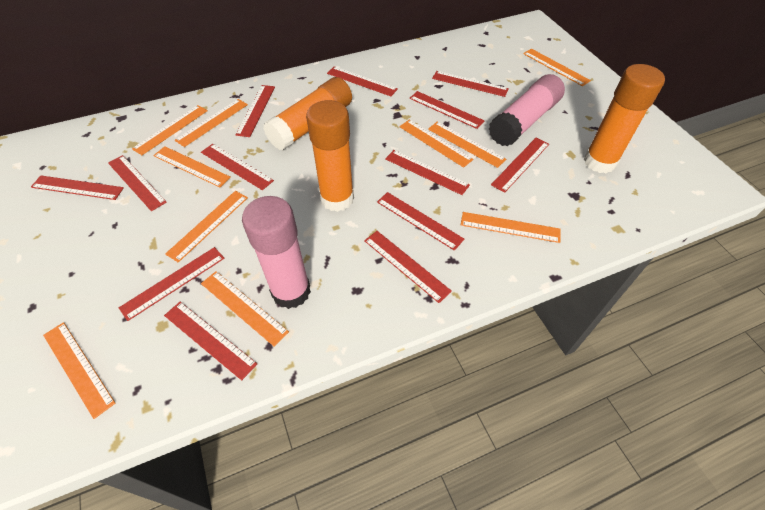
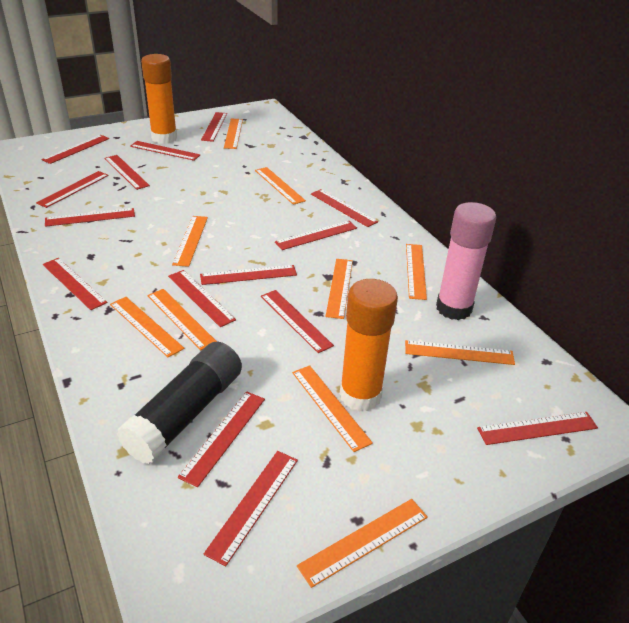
black glue stick: none = 0 -> [117,342,242,464] = 1
orange glue stick: [263,77,352,150] [306,100,354,212] [584,64,665,173] = 3 -> [141,54,177,144] [340,279,398,412] = 2
pink glue stick: [242,196,311,309] [489,74,565,146] = 2 -> [436,202,496,320] = 1
red ruler: [31,175,124,200] [108,155,167,211] [119,247,225,321] [164,302,257,380] [201,144,274,190] [236,85,275,137] [327,66,398,96] [364,231,452,303] [377,192,465,251] [385,150,470,195] [409,91,484,129] [432,71,509,97] [491,138,549,193] = 13 -> [36,171,109,208] [41,135,109,164] [43,258,107,310] [45,208,135,227] [104,155,150,190] [130,141,200,161] [168,270,236,327] [178,391,265,487] [200,265,297,285] [201,112,227,142] [204,451,298,566] [261,290,334,353] [275,221,357,250] [311,189,378,227] [477,412,598,445] = 15

